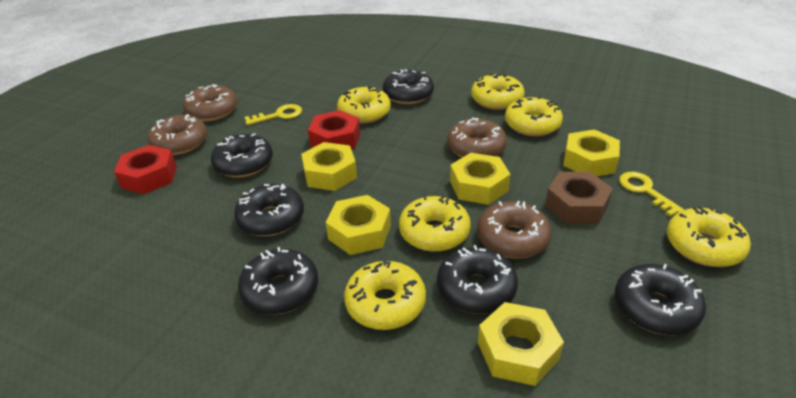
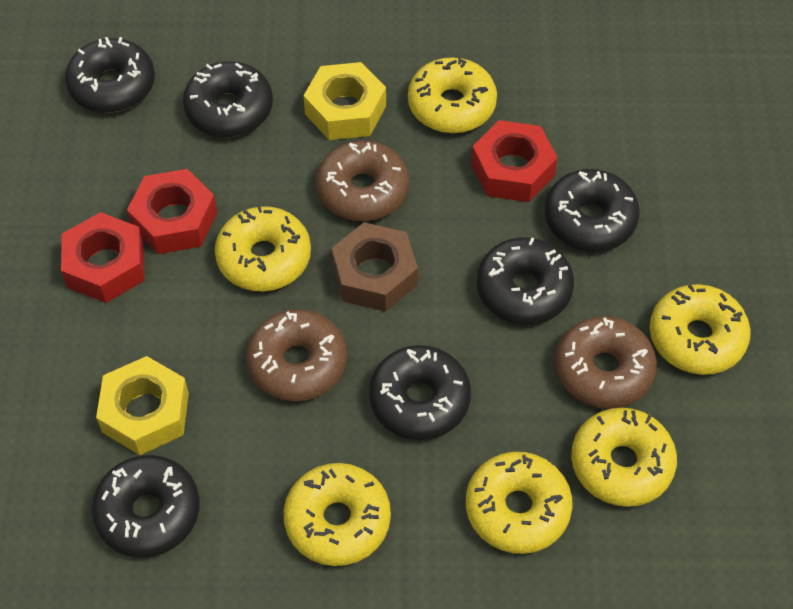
brown donut: [147,114,207,155] [183,84,238,121] [447,117,507,158] [477,201,552,259] = 4 -> [246,309,347,402] [316,141,409,221] [555,316,657,409] = 3
red nut: [114,145,177,194] [308,110,360,149] = 2 -> [61,212,144,303] [127,169,217,254] [471,120,558,202] = 3
yellow key: [244,104,302,125] [619,172,684,217] = 2 -> none = 0
yellow nut: [301,142,357,191] [326,195,391,255] [450,153,510,205] [478,302,564,386] [563,129,620,176] = 5 -> [96,356,189,455] [303,62,386,140] = 2

